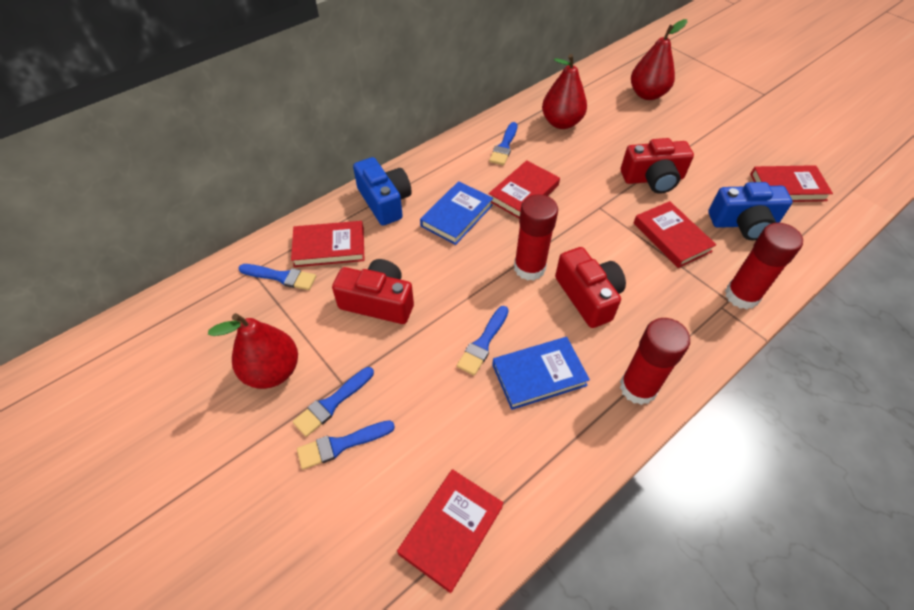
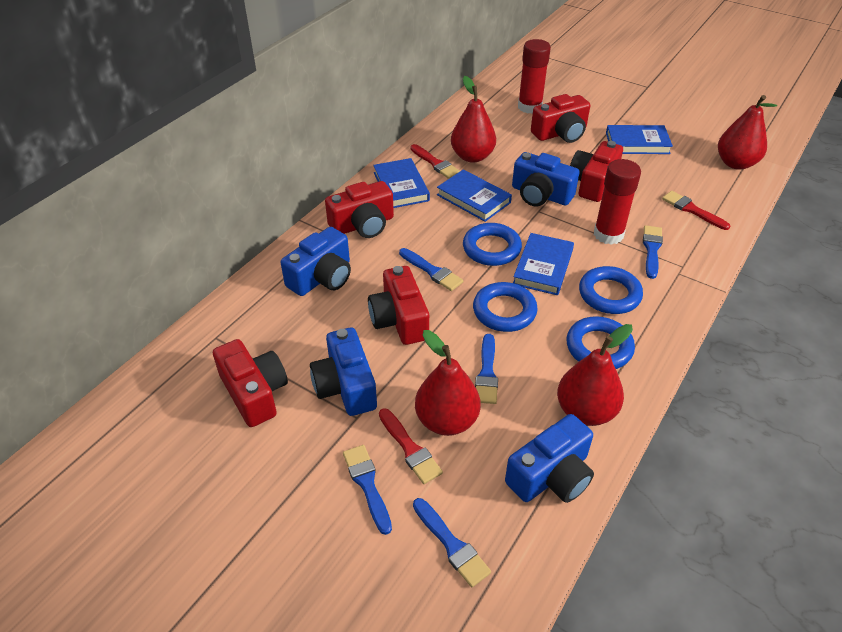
blue book: [420,181,493,245] [492,337,590,410] = 2 -> [373,158,430,208] [437,169,512,222] [513,233,574,295] [606,125,673,154] = 4
blue camera: [353,157,412,226] [708,182,793,240] = 2 -> [281,227,351,296] [310,327,377,416] [505,414,594,503] [512,152,580,206] = 4
blue ring: none = 0 -> [463,223,522,266] [473,282,538,332] [567,316,635,369] [579,266,643,314] = 4
red book: [291,221,364,267] [397,469,504,593] [489,160,560,219] [634,201,716,268] [750,165,833,202] = 5 -> none = 0
red brush: none = 0 -> [379,408,443,484] [410,144,460,179] [662,191,730,230] = 3
red camera: [332,259,414,324] [555,247,626,328] [621,138,694,194] = 3 -> [213,339,288,427] [325,181,394,238] [368,266,429,345] [531,94,590,143] [570,141,623,202] = 5
red glue stick: [514,194,558,281] [620,318,690,405] [725,223,803,310] = 3 -> [518,39,551,114] [594,159,641,245] = 2
red pear: [208,313,298,389] [542,54,587,129] [631,19,687,100] = 3 -> [415,330,481,436] [451,76,496,163] [557,324,633,426] [718,95,777,170] = 4

